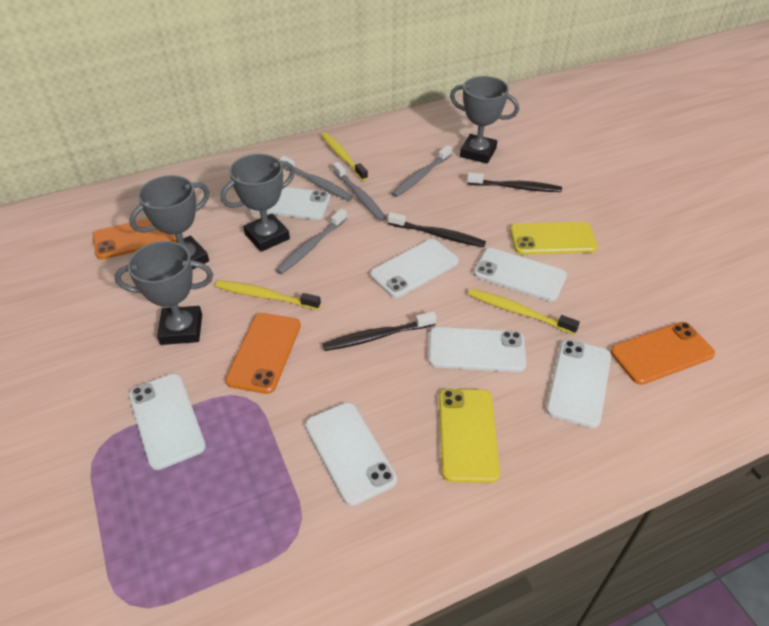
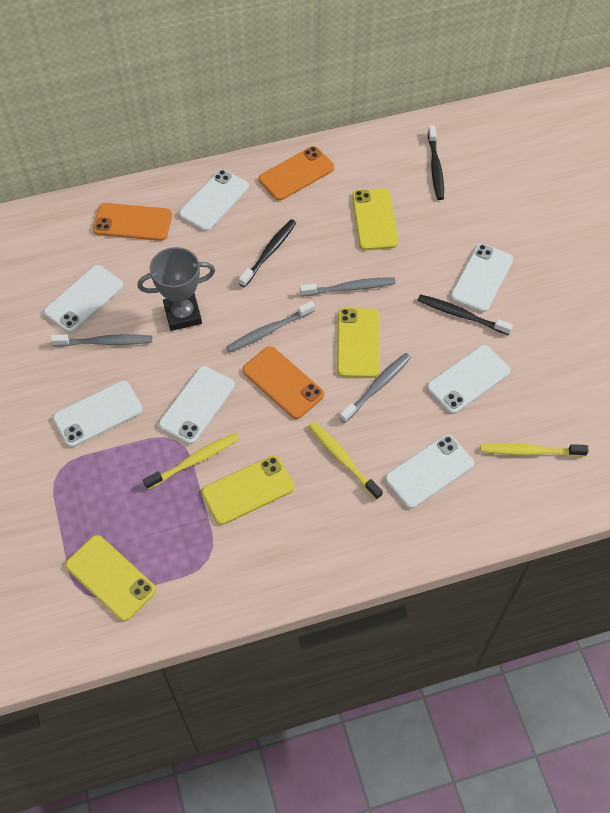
grey trophy: [114,241,213,345] [129,175,210,270] [221,154,295,252] [450,76,519,164] = 4 -> [138,247,215,331] = 1
yellow phone: [439,389,500,483] [510,222,598,255] = 2 -> [65,535,156,621] [202,455,294,525] [337,308,379,378] [352,188,398,250] = 4

